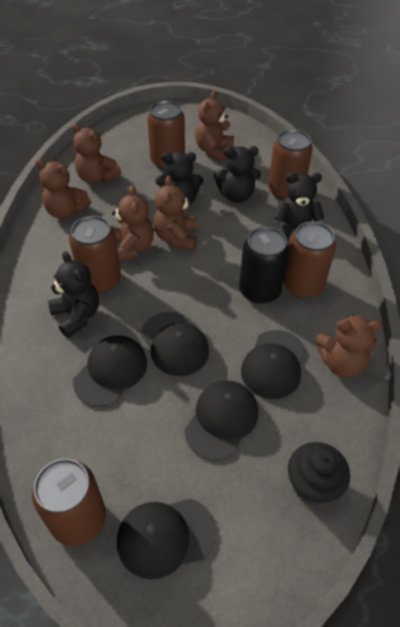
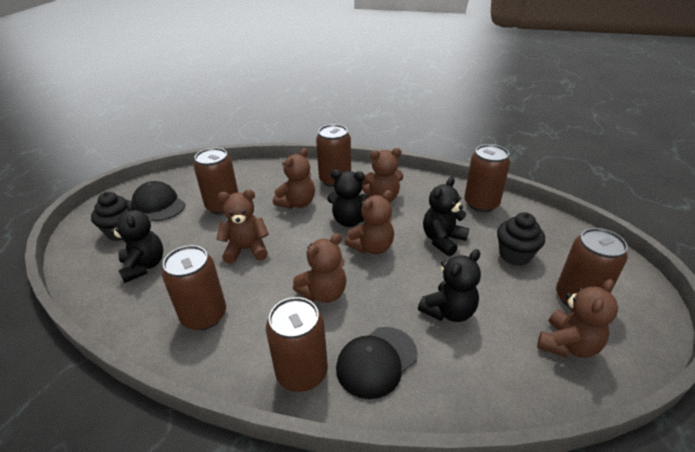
black can: [239,227,289,304] = 1 -> none = 0
black cap: [73,335,147,407] [117,499,216,579] [141,312,209,376] [185,380,258,460] [241,330,306,399] = 5 -> [132,181,185,221] [336,327,418,399] = 2
black cupcake: [288,442,350,505] = 1 -> [91,192,136,241] [497,212,545,266] = 2
brown can: [32,459,106,546] [69,216,121,293] [147,101,185,170] [268,129,313,200] [283,221,336,299] = 5 -> [162,245,226,330] [194,148,238,214] [266,297,328,392] [316,124,351,187] [464,144,510,212] [556,228,628,307] = 6

